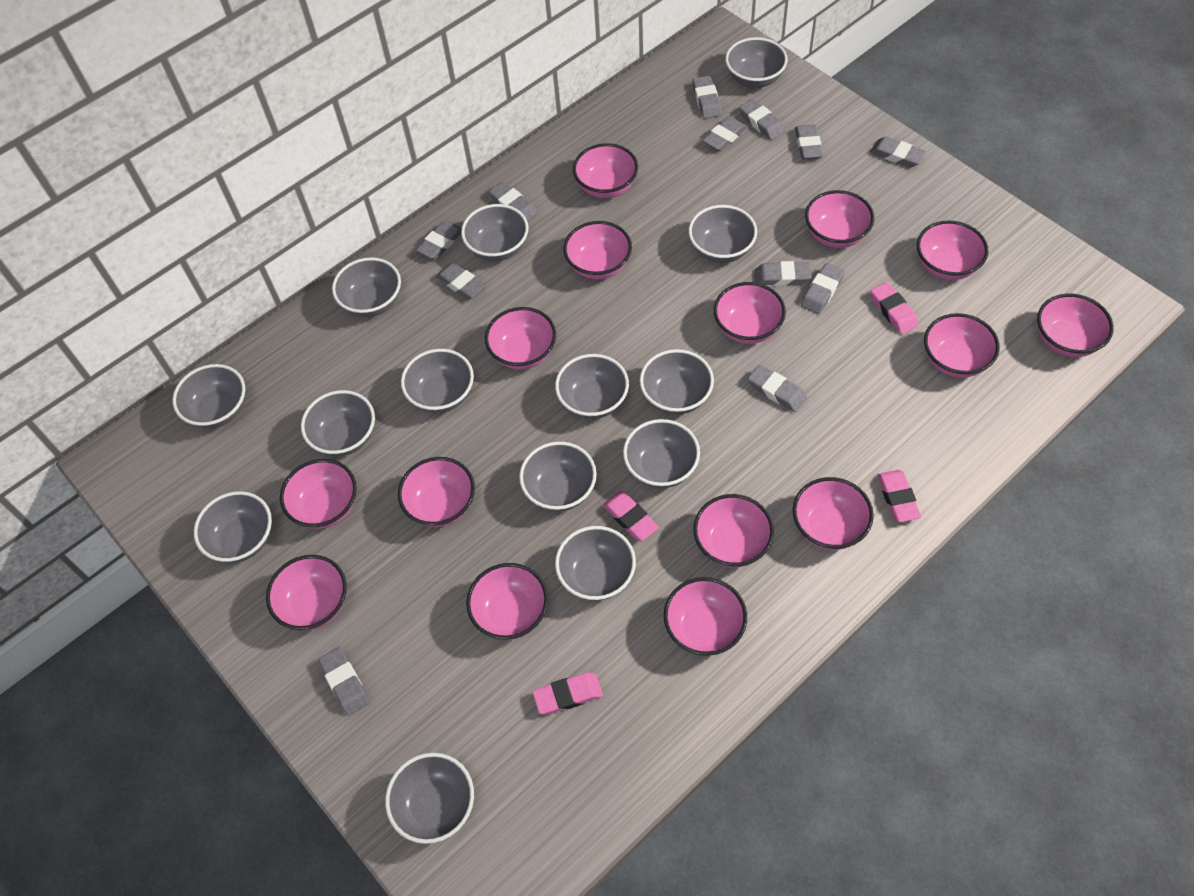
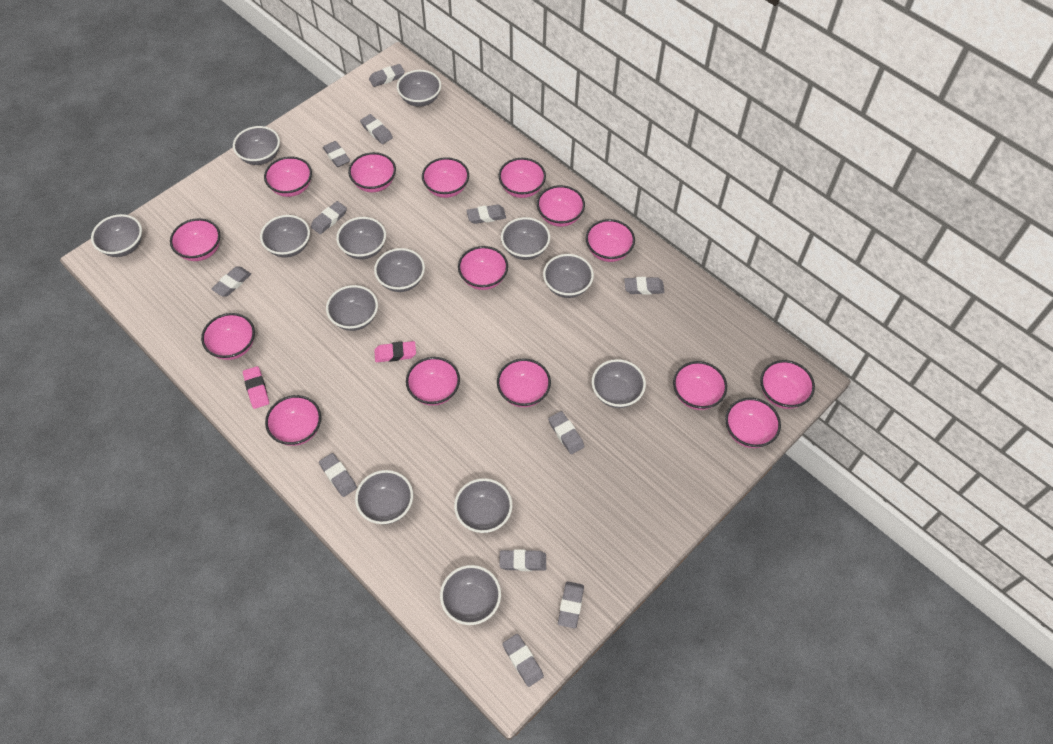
grey bowl: [172,364,245,428] [194,491,272,563] [301,390,375,456] [332,257,401,317] [385,753,474,844] [401,349,474,413] [461,204,528,261] [519,442,597,511] [555,354,629,419] [555,526,636,601] [623,419,700,488] [640,349,714,415] [689,205,757,263] [725,37,788,88] = 14 -> [91,214,142,257] [233,126,280,165] [260,215,310,258] [326,285,378,331] [336,217,386,260] [355,470,413,524] [374,248,425,292] [397,70,441,107] [440,565,501,625] [454,478,512,533] [501,217,550,260] [543,254,594,298] [592,359,646,408] = 13
pink eraser: [532,673,603,715] [603,491,659,541] [871,282,919,334] [877,470,921,522] = 4 -> [243,366,269,409] [374,341,416,362] = 2

